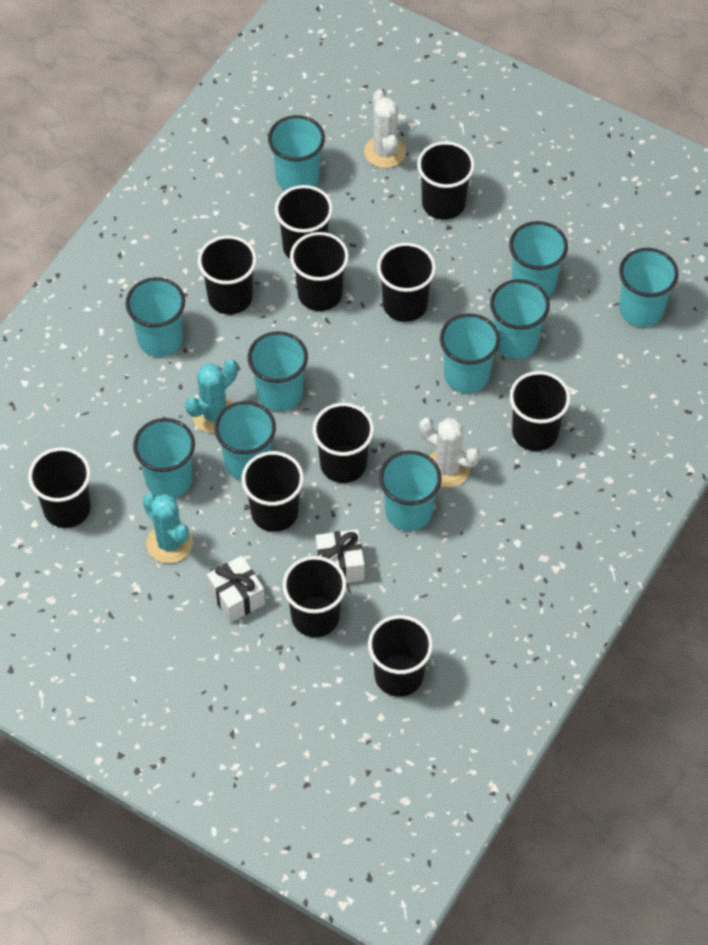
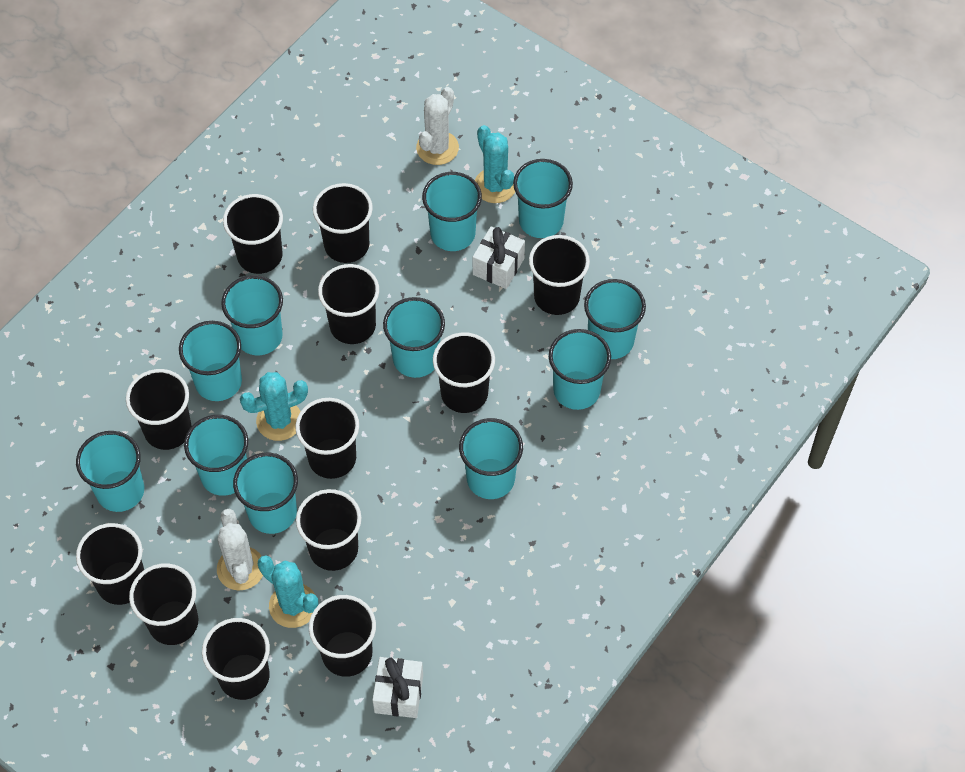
black cup: [28,447,91,528] [198,235,257,315] [242,451,304,532] [275,185,333,259] [282,556,347,637] [290,232,349,311] [313,403,374,483] [368,615,433,697] [377,243,436,322] [417,141,475,220] [509,371,571,451] = 11 -> [76,523,144,605] [126,369,191,450] [129,563,198,645] [202,618,270,700] [223,194,283,274] [295,398,359,479] [296,489,362,571] [309,595,376,677] [313,183,373,263] [318,264,379,344] [433,332,495,413] [529,235,590,315] = 12
turquoise cactus: [143,493,193,563] [185,359,238,434] = 2 -> [240,372,308,441] [258,555,318,628] [475,125,515,203] = 3
turquoise cup: [126,277,185,357] [133,418,195,498] [214,401,276,481] [247,331,308,411] [268,115,325,190] [379,451,442,531] [440,313,500,393] [490,279,550,359] [509,221,568,297] [619,248,678,327] = 10 -> [76,431,144,512] [179,321,242,401] [184,415,248,496] [221,275,283,355] [233,453,298,534] [383,297,445,378] [422,172,482,251] [459,418,523,499] [513,159,573,238] [549,329,611,410] [584,279,646,359] = 11

